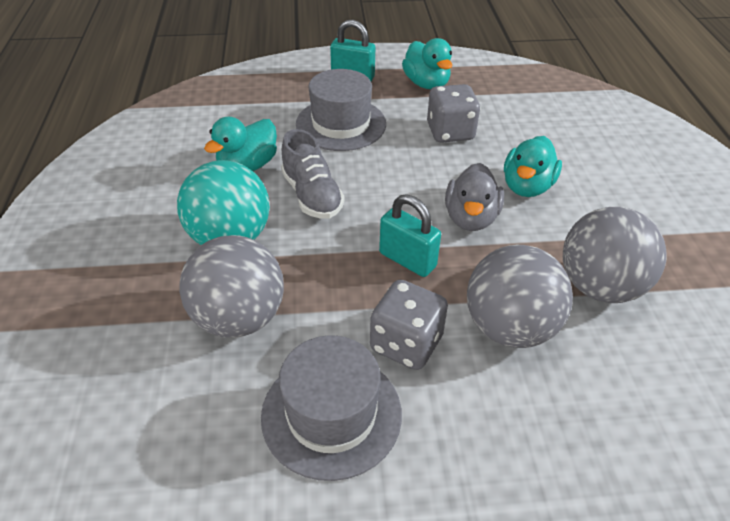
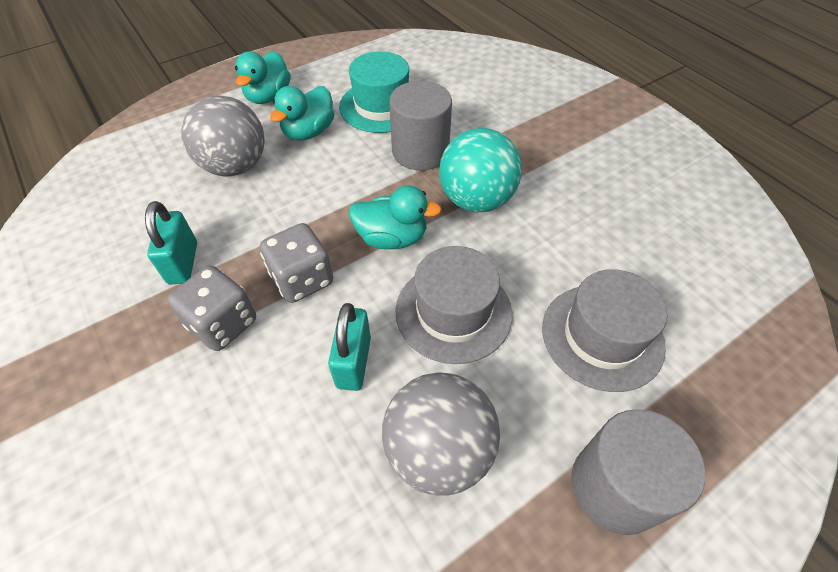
grey ball: [179,235,284,338] [467,245,573,348] [563,207,667,303] = 3 -> [182,95,265,177] [382,372,500,495] = 2
grey cylinder: none = 0 -> [389,81,452,170] [571,409,705,535] = 2
grey duck: [445,163,504,231] = 1 -> none = 0
grey shoe: [281,129,344,219] = 1 -> none = 0
turquoise hat: none = 0 -> [339,51,409,133] = 1

